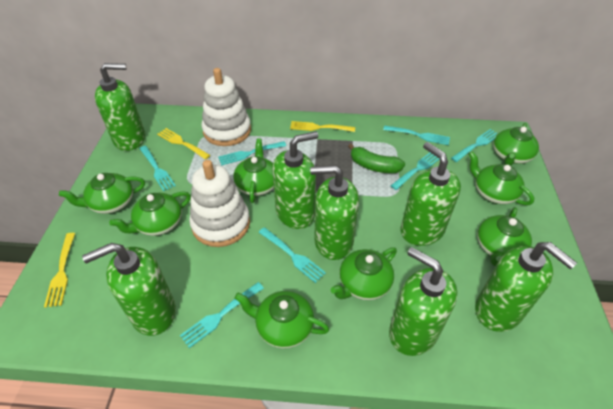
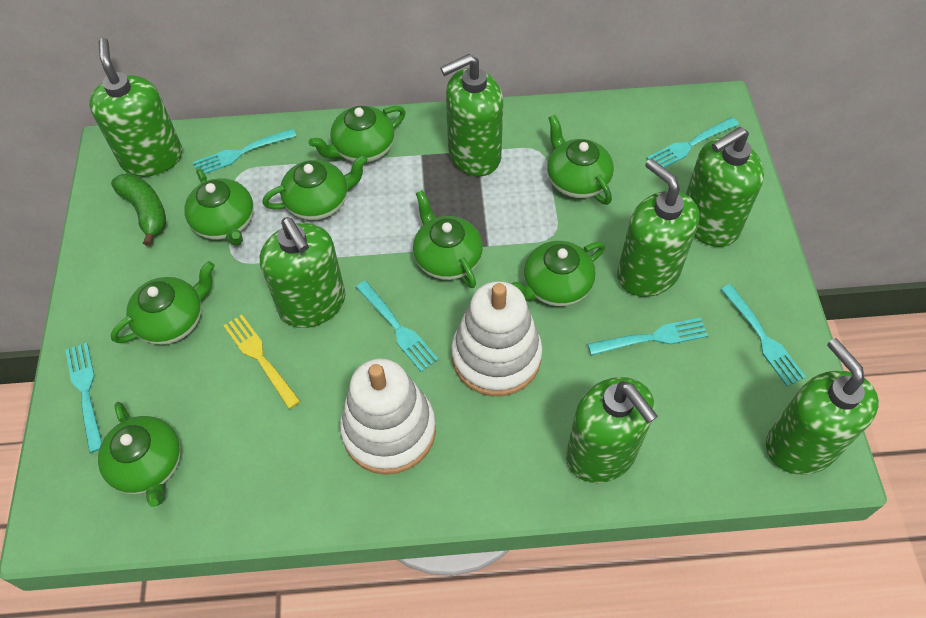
turquoise fork: [139,145,176,191] [180,282,264,348] [218,141,286,166] [258,227,326,283] [383,125,450,145] [391,152,439,190] [451,129,497,162] = 7 -> [65,343,102,453] [193,128,296,174] [356,281,439,372] [588,318,708,356] [647,117,739,168] [720,284,806,386] = 6
yellow fork: [44,233,75,307] [157,128,211,160] [290,121,355,132] = 3 -> [223,314,300,409] = 1

